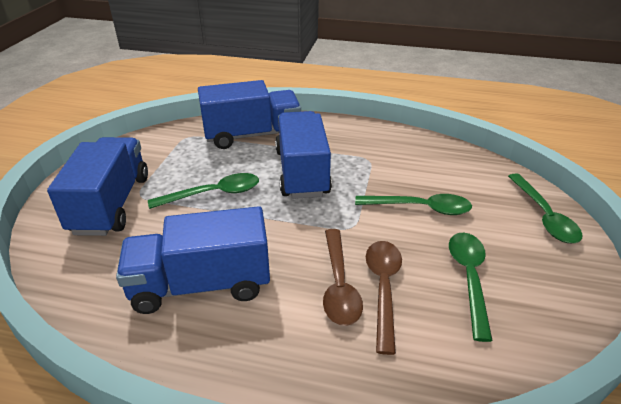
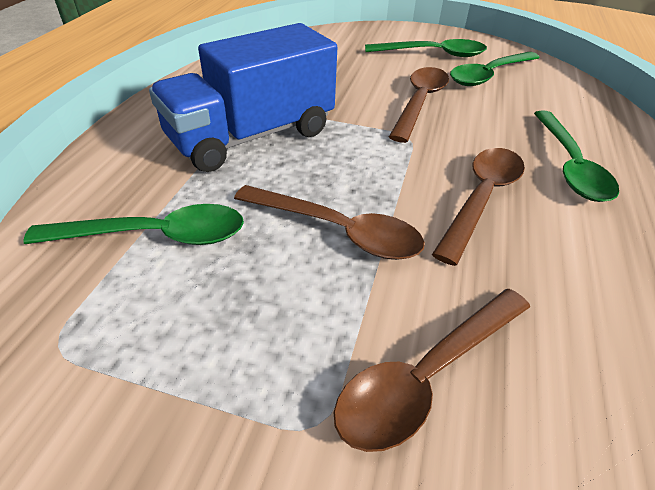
blue truck: [47,137,148,236] [116,206,270,314] [198,80,301,149] [275,111,332,199] = 4 -> [149,23,337,172] = 1
brown spoon: [323,229,363,326] [366,241,402,355] = 2 -> [234,185,425,260] [334,289,530,452] [389,67,449,143] [432,148,525,266] = 4

